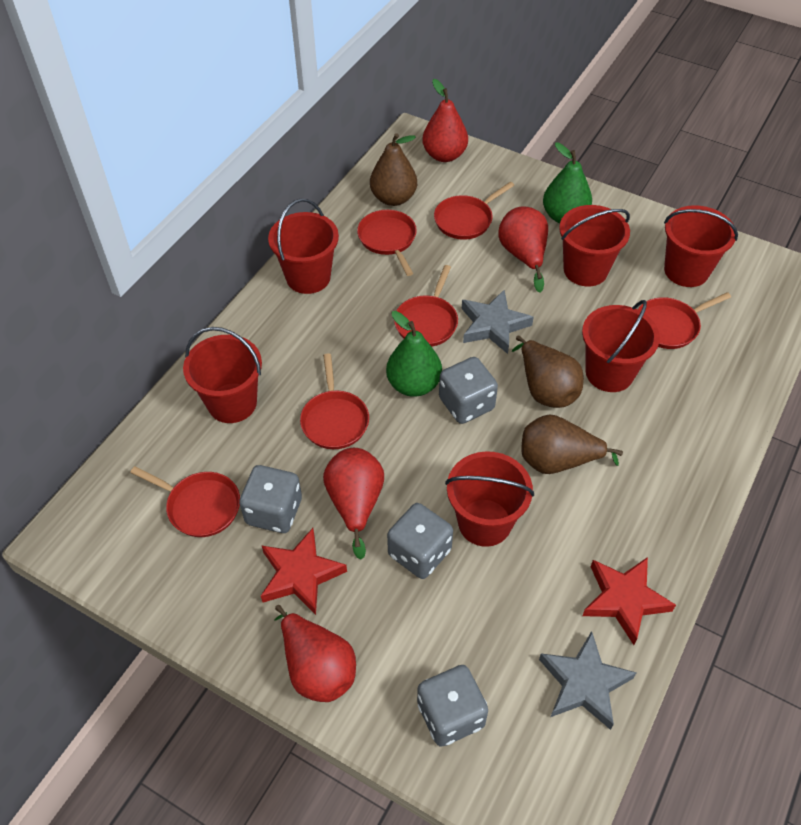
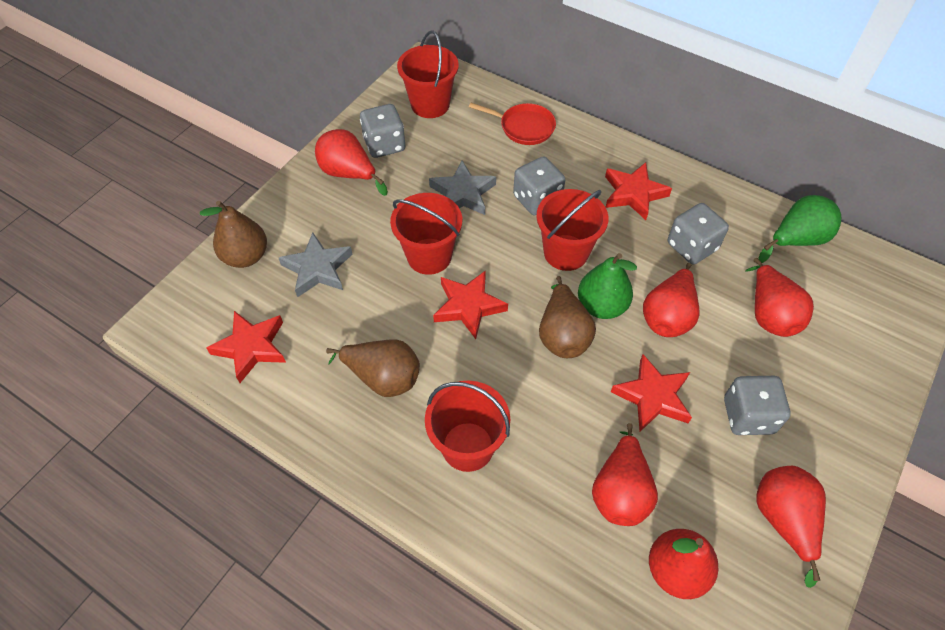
red bucket: [183,327,262,423] [268,199,339,294] [445,451,534,547] [559,205,630,286] [582,300,660,392] [664,205,738,287] = 6 -> [390,193,462,275] [397,30,459,118] [425,381,510,472] [536,189,609,271] = 4
red pan: [130,466,240,537] [300,353,369,449] [357,210,417,276] [394,265,458,347] [434,182,514,240] [638,292,731,349] = 6 -> [469,103,556,145] = 1
red pear: [274,605,356,702] [323,448,384,559] [422,79,468,162] [498,206,548,293] = 4 -> [315,129,388,196] [592,423,658,526] [643,263,699,337] [649,529,718,599] [745,258,814,337] [756,466,826,588] = 6
red star: [261,528,347,615] [582,557,676,645] = 2 -> [206,311,286,383] [433,270,508,339] [605,162,672,220] [611,354,692,432] = 4

